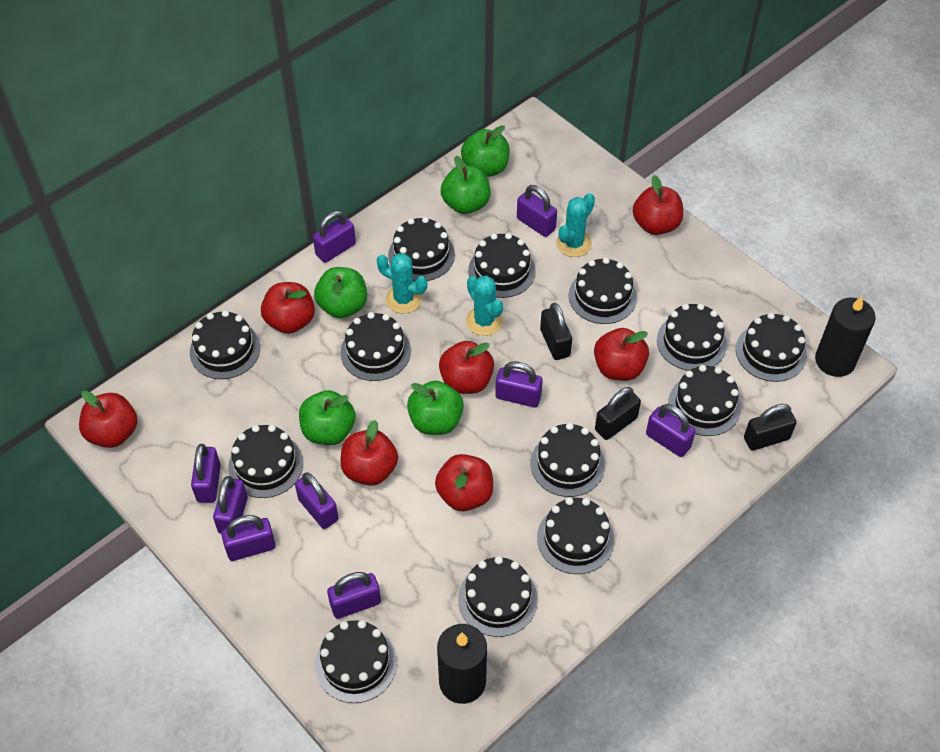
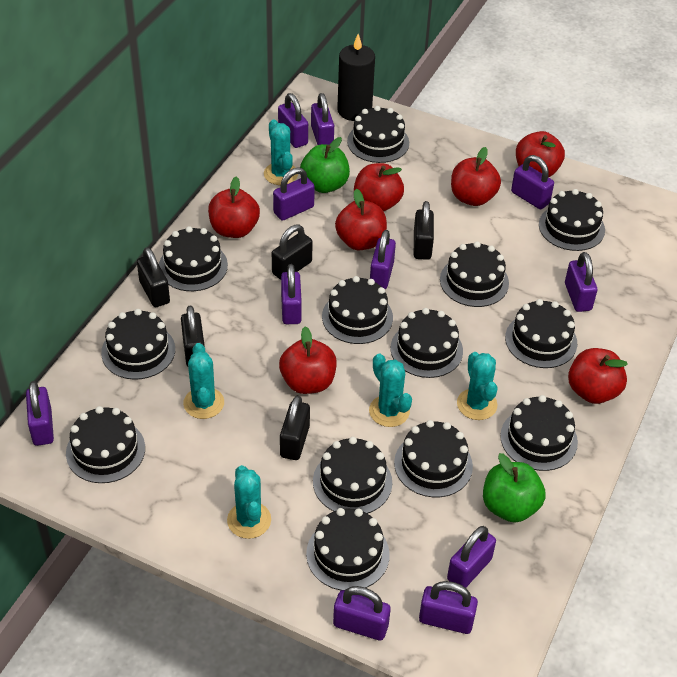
black candle: [437,624,487,704] [815,296,876,377] = 2 -> [337,34,375,121] = 1
black padlock: [540,303,572,360] [595,387,641,440] [744,404,797,451] = 3 -> [137,247,170,307] [181,306,205,367] [272,225,312,280] [280,396,310,460] [414,201,434,260] = 5
green apple: [299,390,356,445] [314,267,367,318] [407,381,464,435] [441,156,491,214] [461,125,510,177] = 5 -> [300,137,350,193] [483,453,546,523] = 2
purple padlock: [191,444,221,503] [213,476,248,534] [221,515,276,561] [295,473,339,529] [313,211,356,263] [327,572,381,619] [495,361,543,407] [517,185,557,237] [646,404,696,457] = 9 -> [26,381,54,446] [273,167,315,221] [278,93,308,148] [281,264,302,324] [311,93,334,145] [333,586,391,641] [370,230,396,289] [419,581,478,634] [447,526,496,588] [511,155,554,209] [565,252,597,312] = 11
turquoise cactus: [377,253,427,314] [466,275,503,336] [556,193,595,257] = 3 -> [183,343,224,419] [227,465,271,539] [264,119,298,185] [369,354,412,427] [457,352,498,420] = 5

